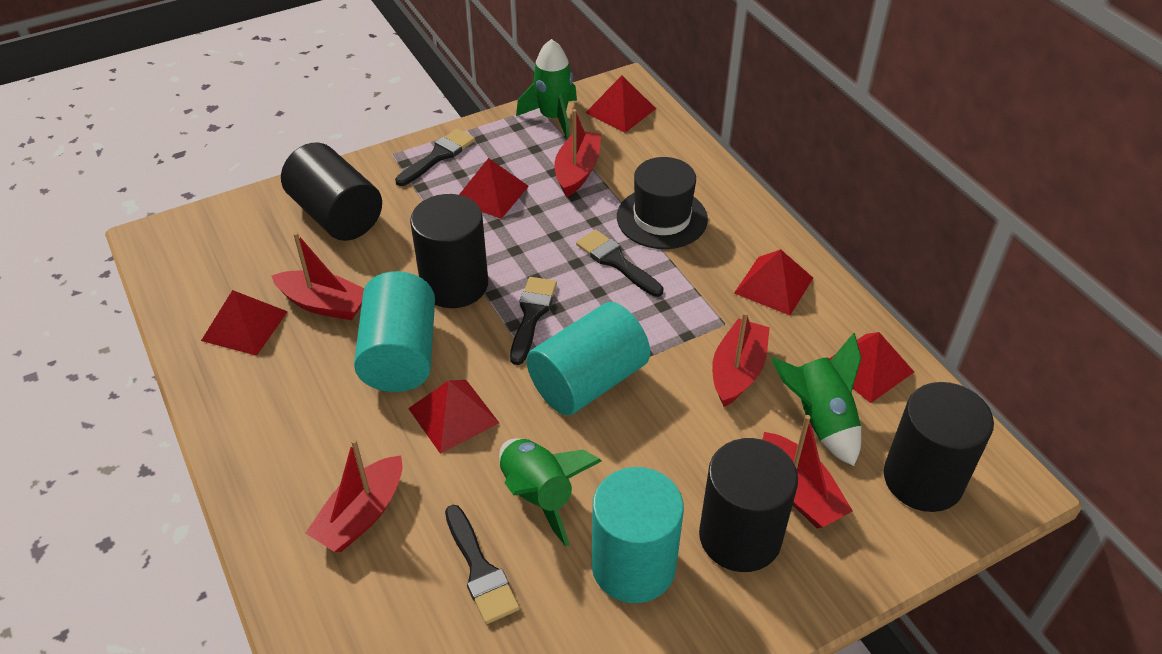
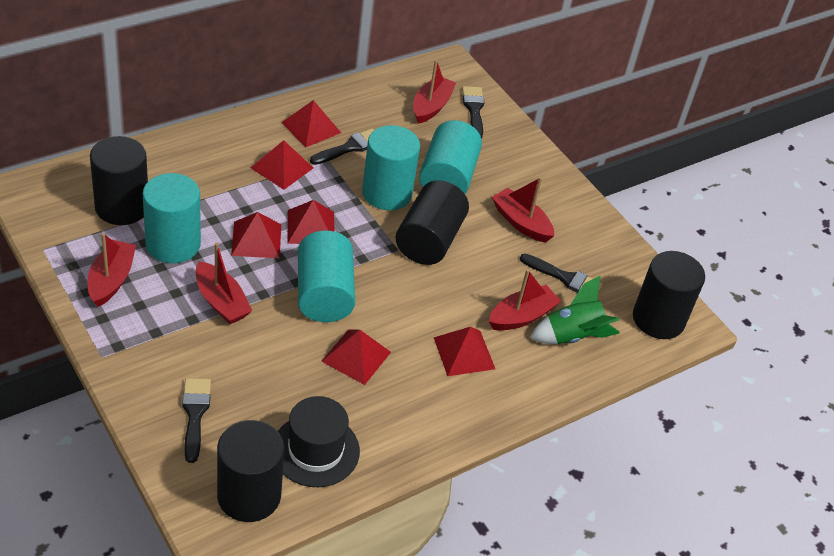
green rocket: [499,439,602,546] [516,39,577,139] [771,333,861,466] = 3 -> [530,276,620,344] = 1
turquoise cylinder: [354,271,435,392] [526,302,650,416] [592,467,684,603] = 3 -> [143,173,201,263] [298,231,355,322] [362,125,420,210] [419,120,482,194] = 4

